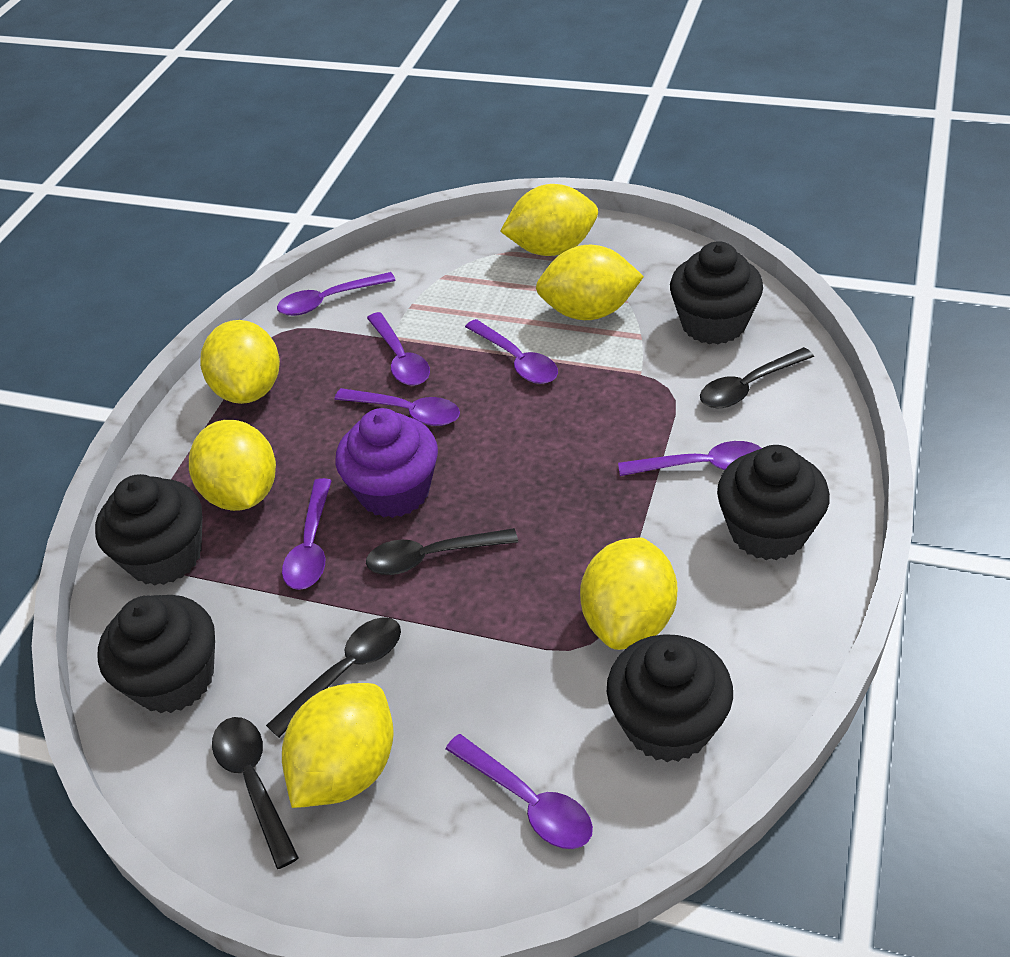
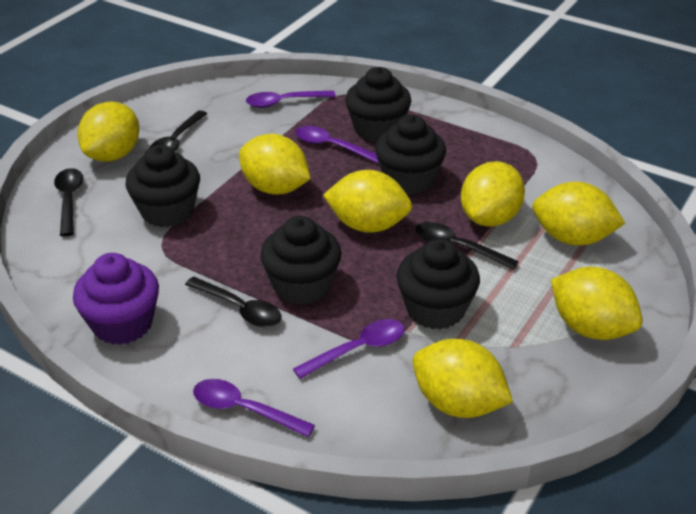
purple spoon: [277,272,396,316] [282,478,332,590] [334,388,460,426] [367,312,430,386] [445,734,593,849] [465,319,558,384] [618,441,762,476] = 7 -> [193,379,315,437] [246,91,336,108] [293,319,404,379] [295,126,379,163] = 4
yellow lemon: [189,420,276,511] [200,320,280,404] [282,683,394,808] [500,184,598,256] [536,245,644,320] [580,538,677,650] = 6 -> [77,102,140,162] [239,134,311,195] [323,170,412,233] [412,339,513,418] [461,161,525,227] [532,182,625,246] [551,267,643,340] = 7

